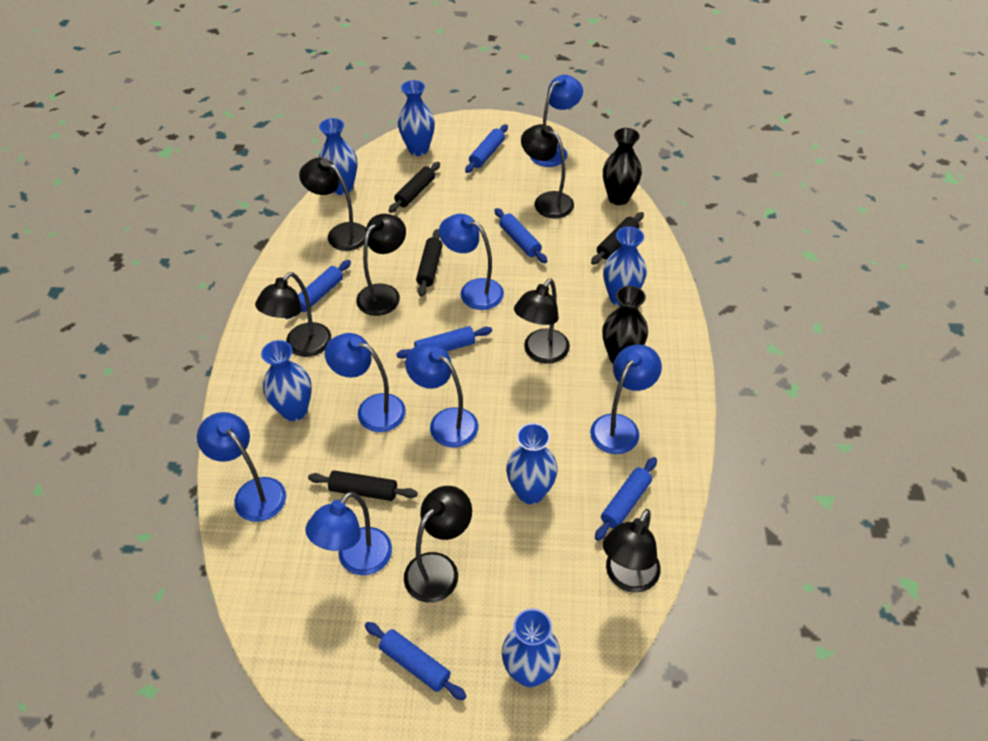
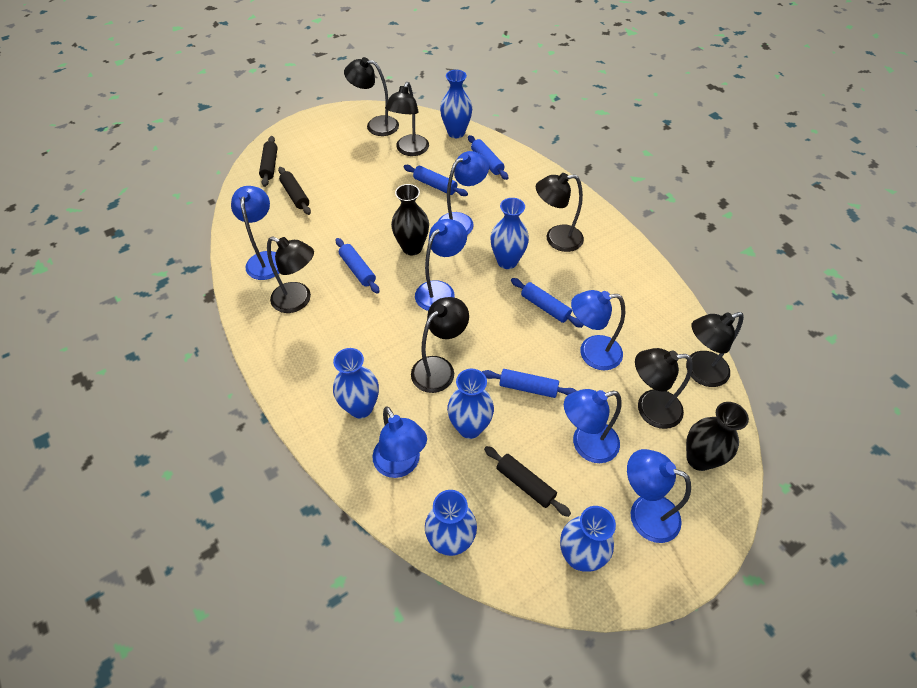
black rolling pin: [308,470,418,501] [388,162,440,213] [416,229,443,297] [591,212,644,265] = 4 -> [259,136,277,187] [278,167,311,215] [484,446,571,517] = 3
blue rolling pin: [285,260,351,319] [365,622,466,700] [396,326,492,359] [465,124,508,173] [495,208,547,263] [595,457,657,541] = 6 -> [336,238,380,294] [403,165,468,196] [468,135,509,180] [482,369,576,398] [511,278,583,328] = 5

